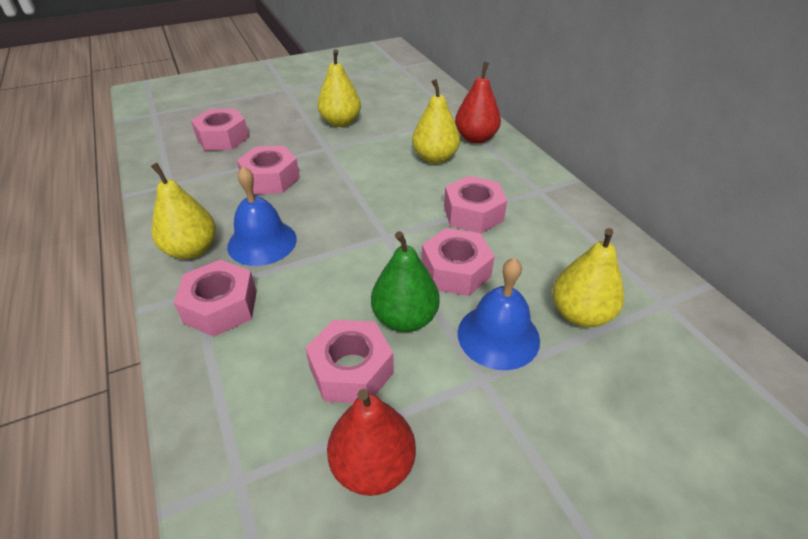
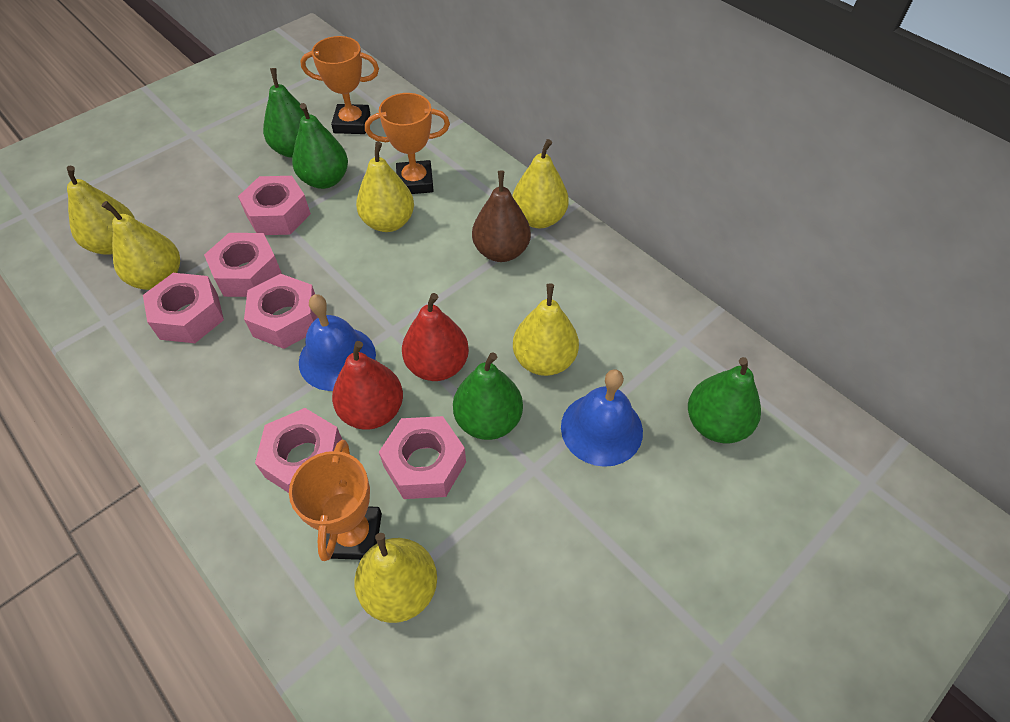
brown pear: none = 0 -> [472,170,531,262] = 1
green pear: [371,231,440,332] = 1 -> [263,68,309,158] [292,103,348,189] [453,352,523,440] [688,357,761,443] = 4
orange trophy: none = 0 -> [289,440,382,561] [300,36,379,134] [365,93,450,194] = 3
yellow pear: [151,163,216,259] [317,49,361,127] [412,79,460,164] [552,228,624,327] = 4 -> [67,166,135,255] [102,201,180,290] [354,533,437,623] [356,141,414,232] [512,139,569,228] [513,283,579,376] = 6

